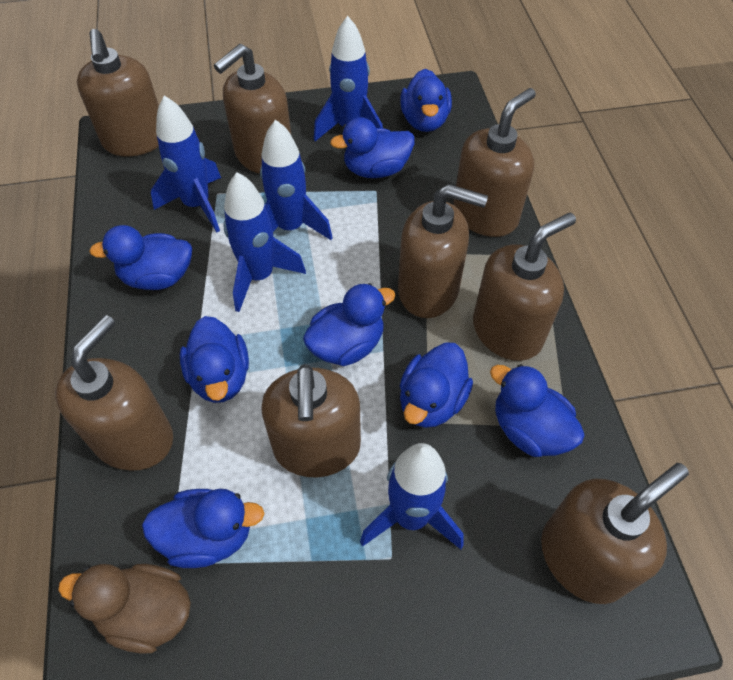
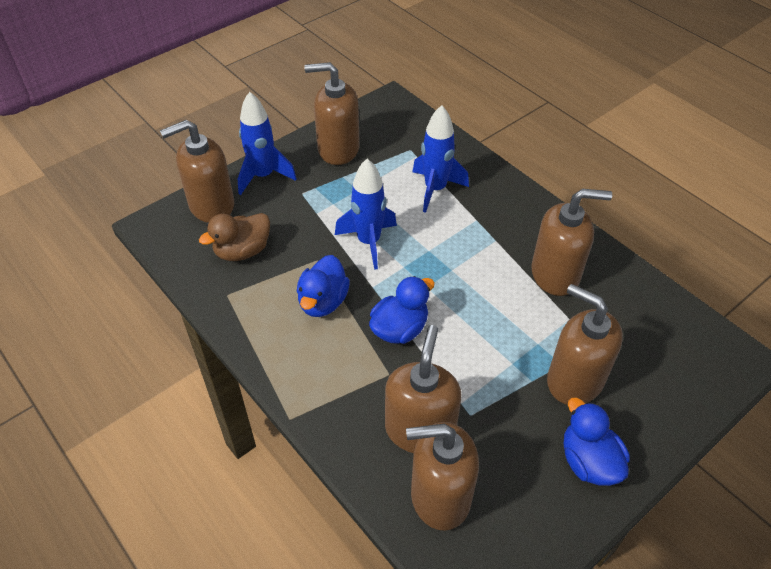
blue duck: [89,225,192,290] [142,489,265,568] [180,316,249,403] [303,283,396,366] [330,117,415,178] [400,69,452,132] [400,342,473,428] [490,364,585,457] = 8 -> [297,255,350,317] [369,276,435,344] [564,398,630,486] = 3
blue rocket: [151,96,221,233] [223,172,306,312] [260,120,333,240] [314,16,383,141] [360,443,464,549] = 5 -> [238,92,297,195] [335,159,397,270] [412,105,469,213] = 3
brown soap dispenser: [55,315,173,471] [77,29,159,157] [214,44,291,174] [261,364,361,477] [398,184,488,318] [453,88,536,237] [473,213,576,361] [541,463,689,604] = 8 -> [160,120,234,223] [304,62,360,165] [385,325,461,453] [406,422,479,531] [531,189,612,296] [547,284,623,405] = 6

